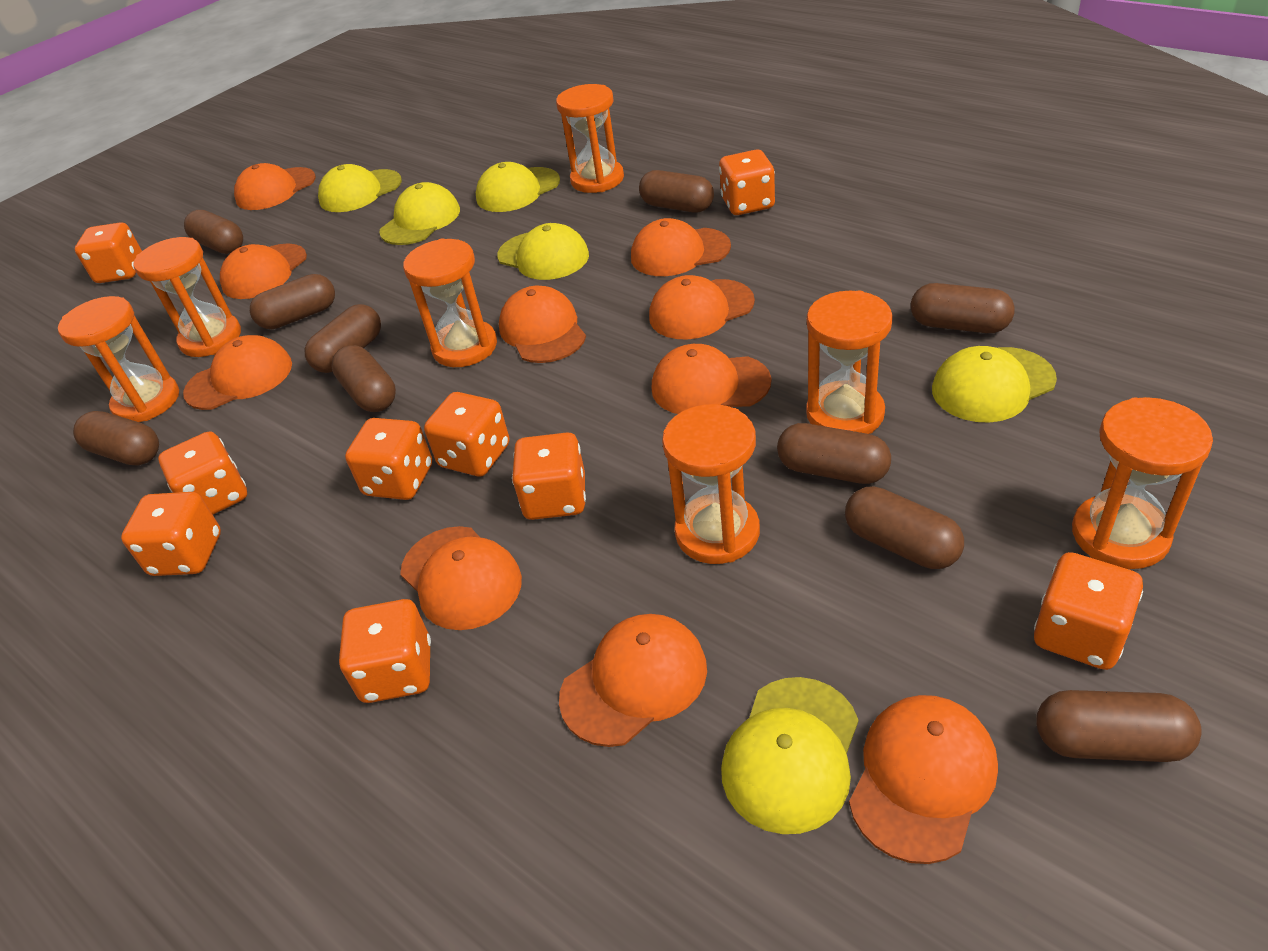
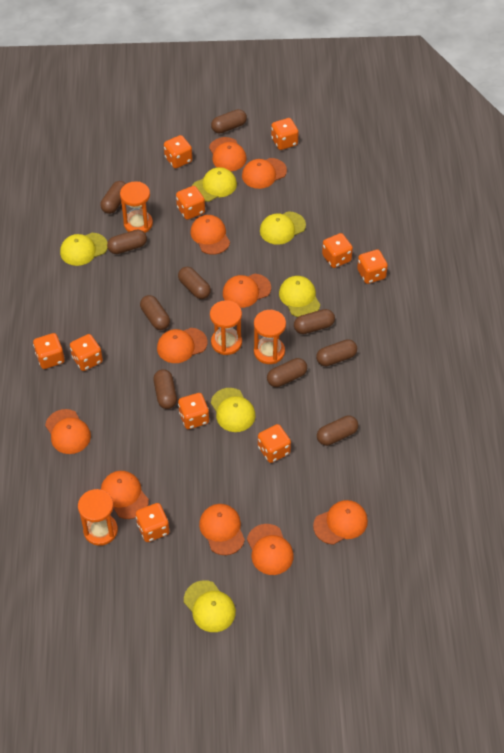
orange dice: [75,222,142,283] [121,492,221,576] [158,431,247,515] [339,599,431,703] [345,418,432,500] [424,392,510,476] [512,432,586,520] [719,150,775,215] [1034,552,1143,670] = 9 -> [33,333,65,369] [70,334,103,371] [136,503,169,542] [164,135,192,169] [176,186,205,220] [178,393,209,429] [258,424,291,463] [271,118,299,150] [322,233,353,268] [357,250,388,284] = 10
orange hourglass: [58,296,179,422] [133,237,241,357] [403,238,497,367] [556,84,624,193] [662,404,760,564] [806,290,893,434] [1072,397,1213,569] = 7 -> [78,489,118,546] [120,181,153,233] [210,300,242,355] [254,310,286,364] = 4

